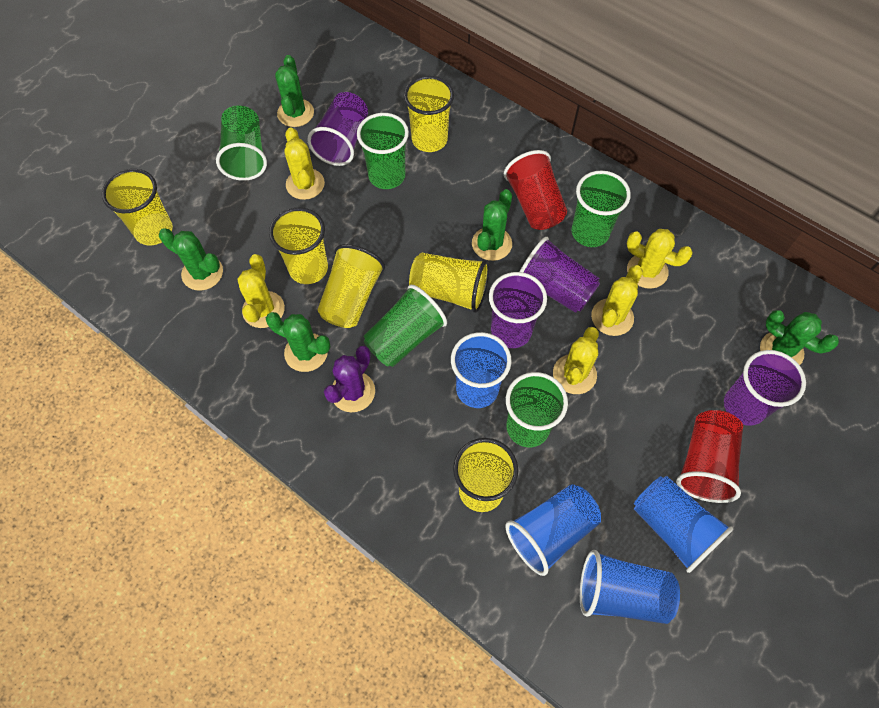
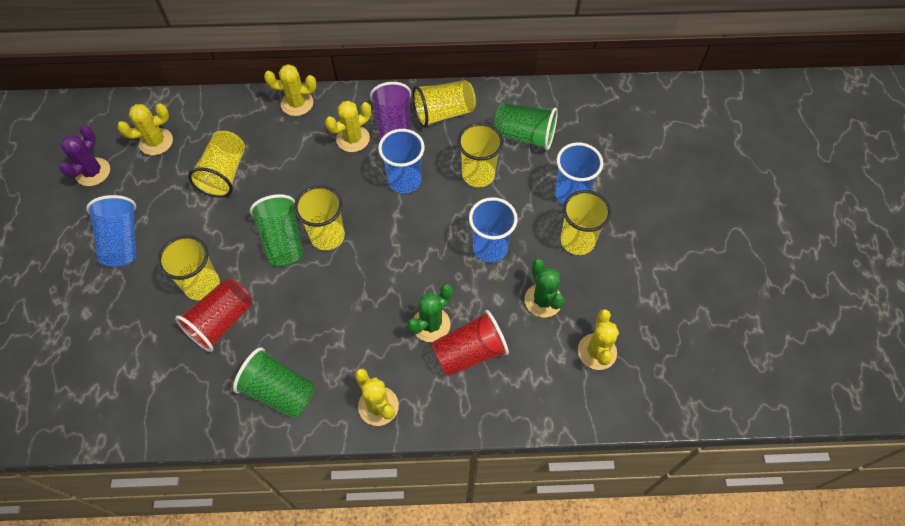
green cactus: [159,228,223,291] [266,312,331,372] [275,55,314,127] [472,189,512,261] [760,310,839,365] = 5 -> [407,284,453,342] [525,259,565,317] = 2
green cup: [216,105,267,181] [357,113,409,189] [364,285,447,367] [506,372,568,447] [571,170,631,247] = 5 -> [233,347,315,418] [250,194,304,266] [494,103,558,150] = 3
purple cup: [307,92,368,166] [489,272,547,348] [520,237,600,313] [724,350,806,426] = 4 -> [370,82,412,140] = 1

